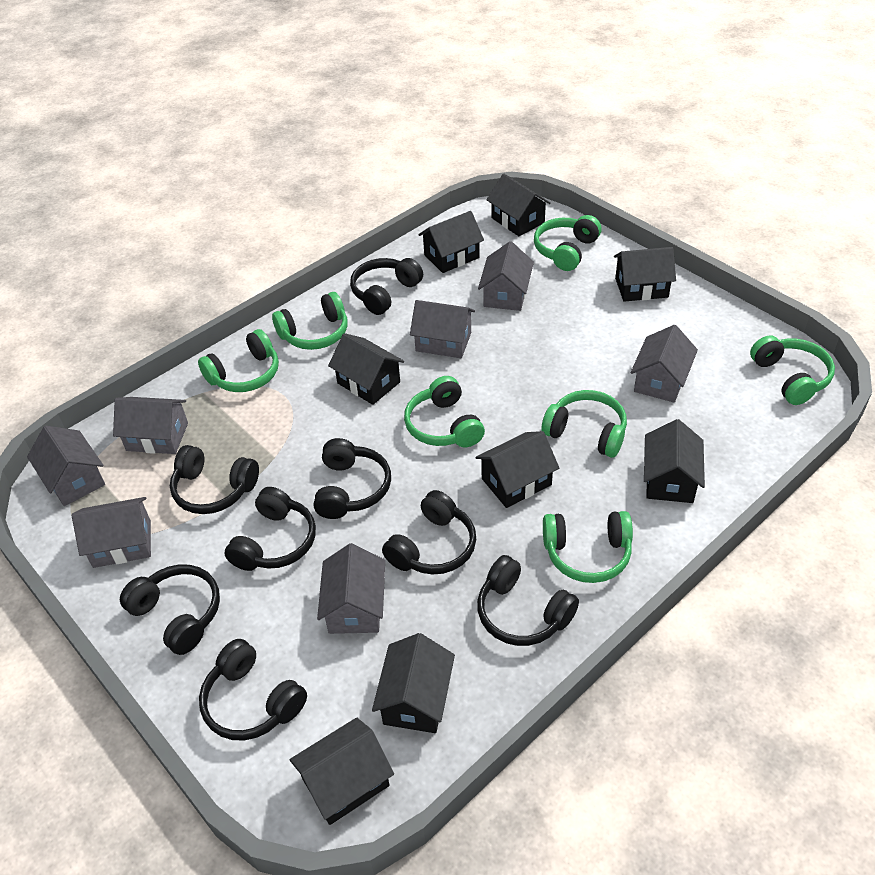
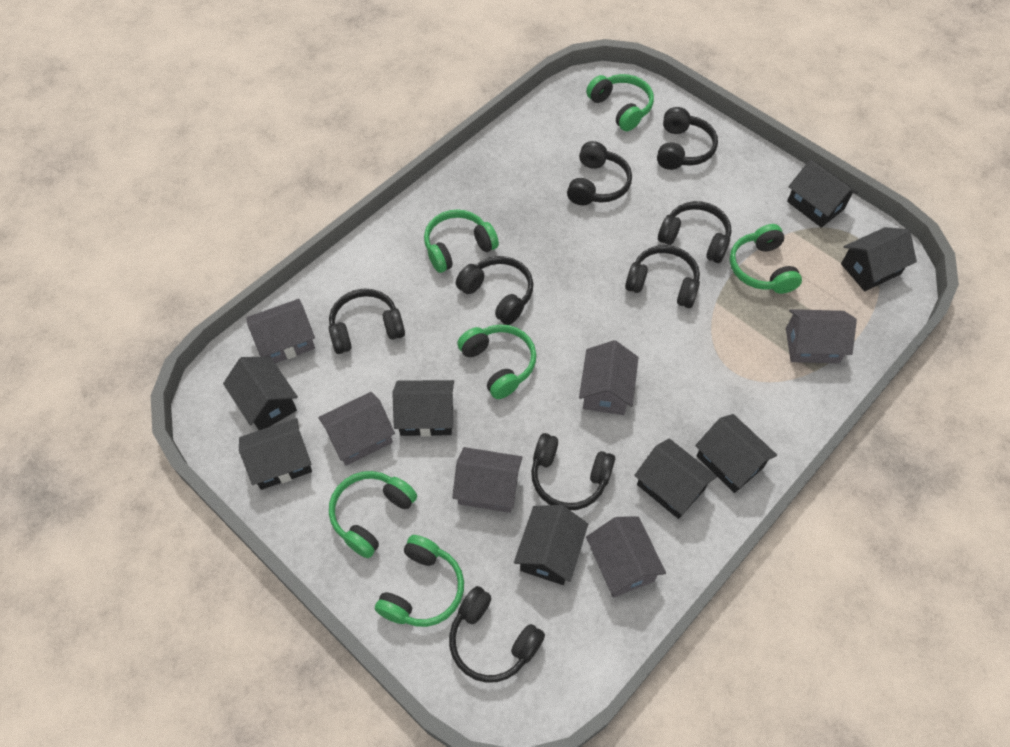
green headphones: [198,329,279,392] [272,292,348,350] [404,376,485,447] [534,215,602,271] [542,390,627,458] [543,511,633,583] [750,335,835,405] = 7 -> [329,471,417,558] [375,535,464,627] [424,209,499,273] [457,324,536,399] [586,74,654,131] [730,224,802,294] = 6
grey house: [27,426,105,506] [72,497,151,568] [113,397,188,454] [317,543,385,634] [410,300,475,358] [478,241,534,311] [631,325,698,403] = 7 -> [246,299,315,363] [318,392,395,466] [452,447,522,513] [579,340,639,415] [586,517,666,598] [786,309,857,363] = 6

